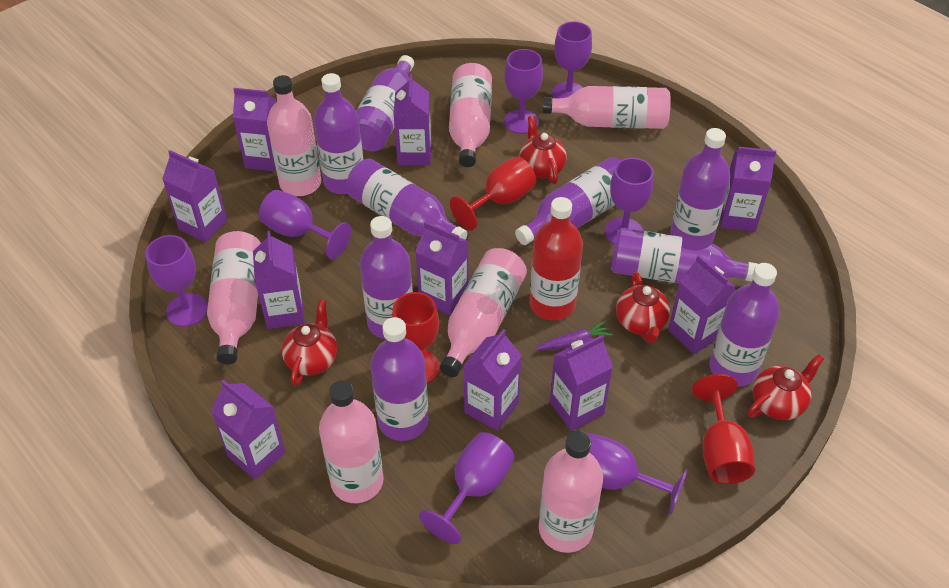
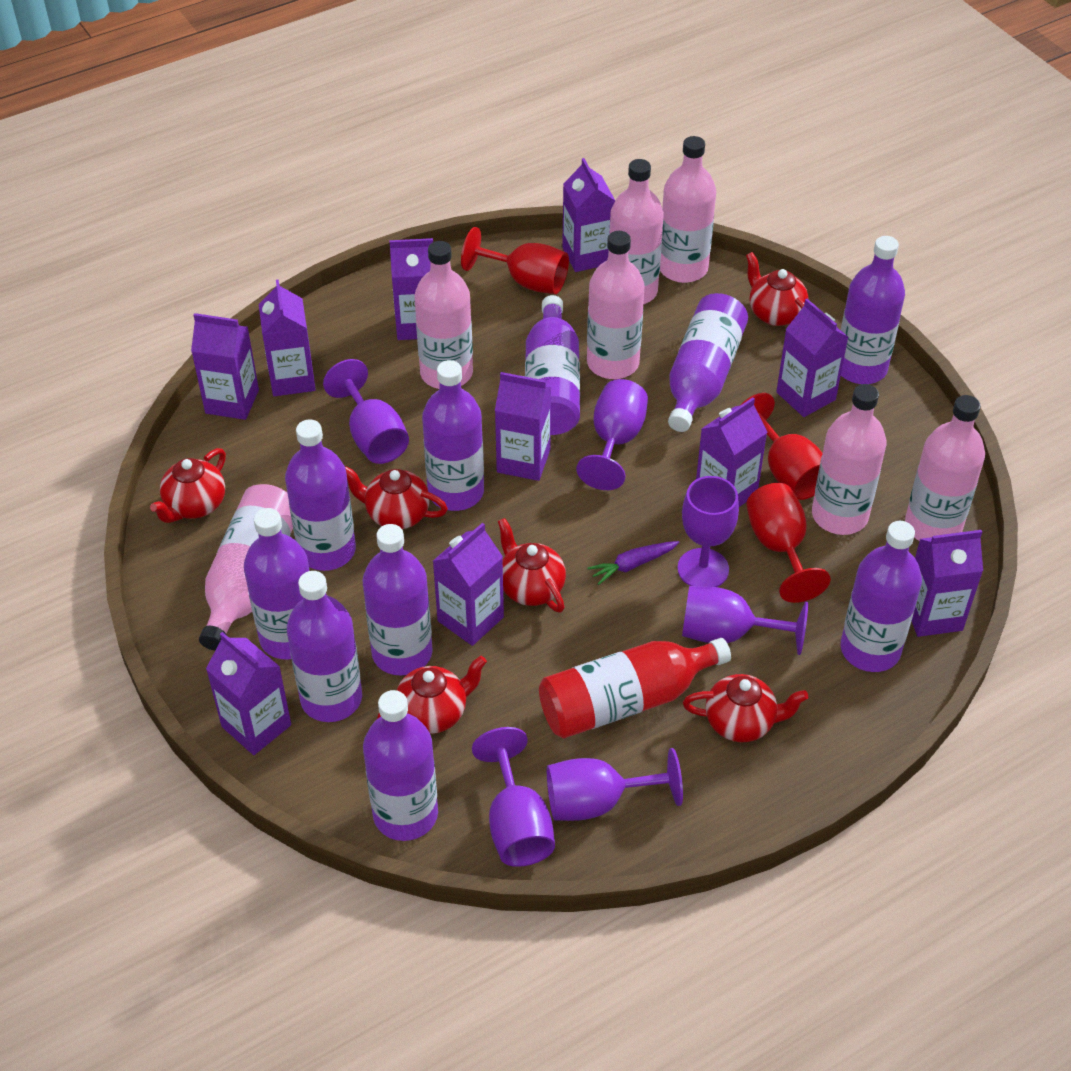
purple bottle: [314,73,363,194] [346,159,468,240] [356,55,414,151] [360,216,413,339] [370,317,429,441] [515,157,621,245] [611,228,758,283] [670,128,730,243] [709,263,780,387] = 9 -> [244,508,309,660] [285,419,356,571] [287,571,362,722] [363,524,433,675] [363,690,438,841] [422,360,484,511] [525,295,580,435] [668,293,748,432] [840,521,922,672] [841,236,905,384] = 10
purple goblet: [146,235,208,327] [259,190,351,259] [419,432,515,544] [504,49,543,134] [552,22,592,98] [587,433,688,515] [605,158,654,244] = 7 -> [323,359,409,464] [472,727,555,867] [547,748,683,821] [576,379,648,490] [678,476,739,587] [682,586,808,655] = 6
red teapot: [282,299,337,386] [519,116,567,184] [616,272,670,343] [748,354,824,420] = 4 -> [150,448,226,523] [345,466,448,529] [377,656,487,734] [498,518,566,613] [683,674,808,742] [746,252,808,326] = 6

